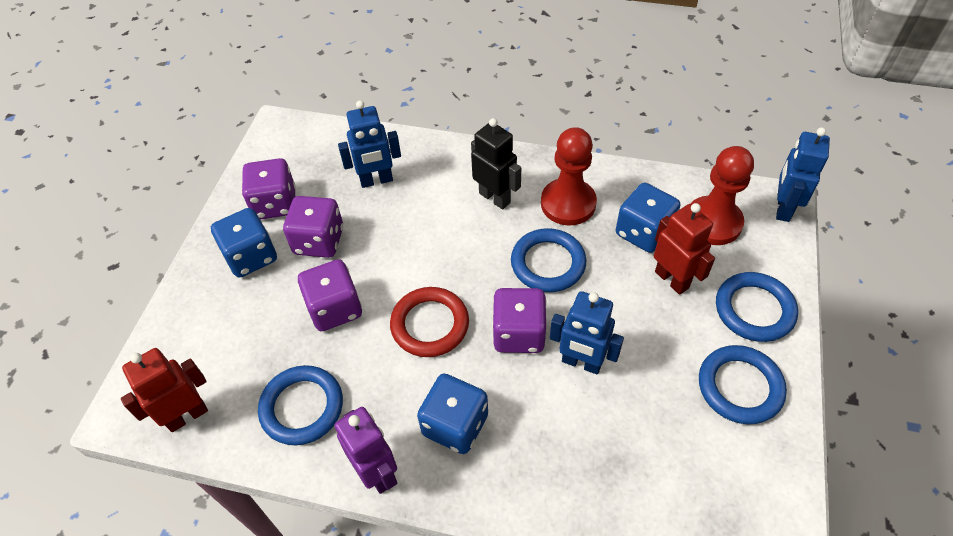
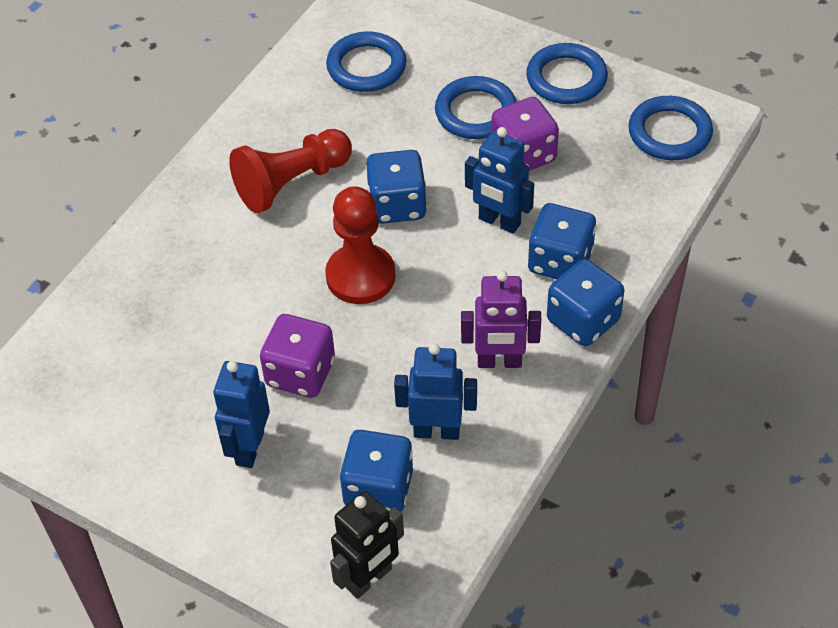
blue dice: [211,208,277,278] [417,373,488,454] [616,183,681,253] = 3 -> [340,430,413,512] [366,150,426,224] [528,203,596,279] [547,259,624,347] = 4
purple dice: [242,158,296,220] [283,196,343,258] [298,259,362,331] [492,288,547,353] = 4 -> [260,314,335,398] [491,97,559,171] = 2
red ring: [390,287,469,357] = 1 -> none = 0
red robot: [121,348,208,432] [654,203,715,295] = 2 -> none = 0

